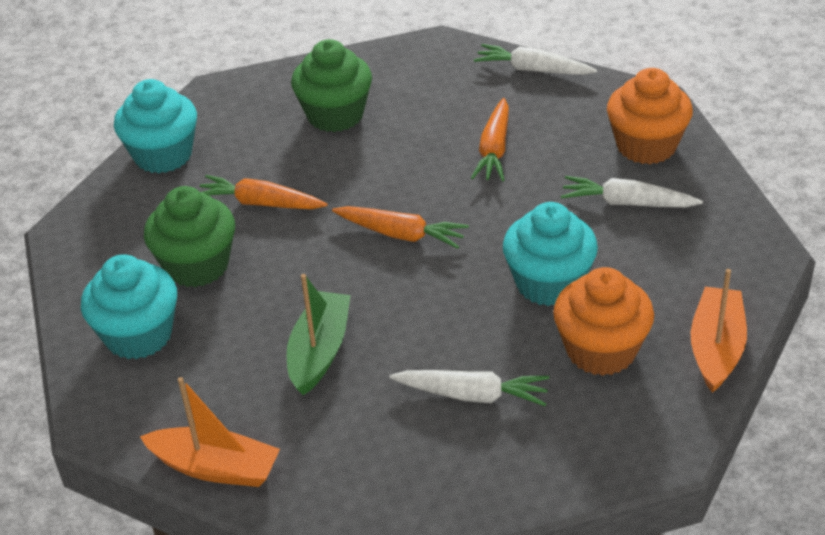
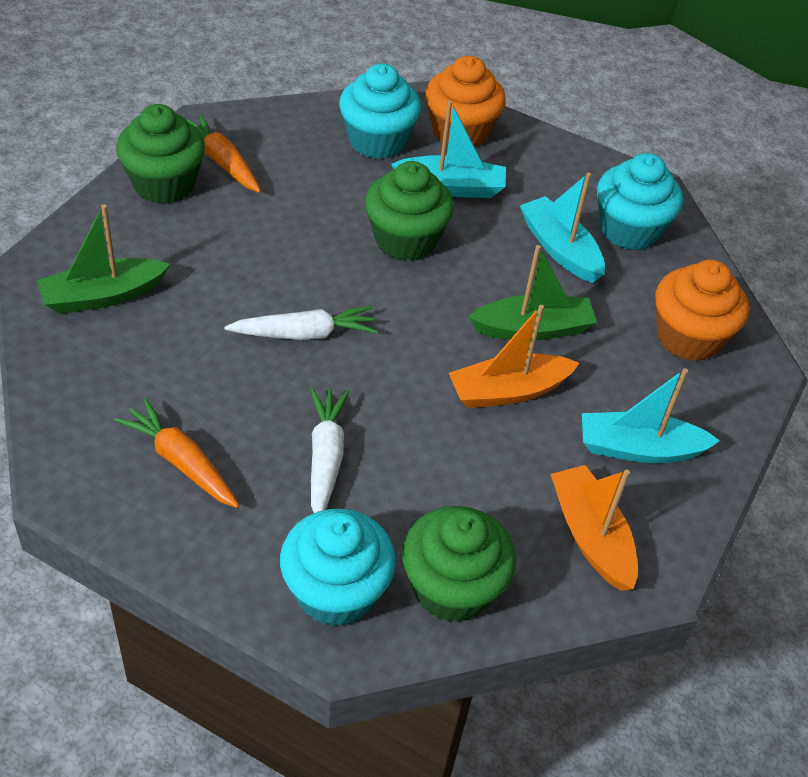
green boat: [287,274,351,395] = 1 -> [37,205,170,314] [468,245,597,341] = 2
green cupcake: [144,186,235,287] [291,39,372,132] = 2 -> [116,104,205,204] [365,161,454,261] [402,506,516,622] = 3
orange carrot: [200,175,328,209] [332,206,469,249] [471,98,509,181] = 3 -> [114,398,239,508] [187,114,261,193] = 2
turquoise boat: none = 0 -> [391,100,506,198] [520,173,605,283] [582,368,720,463] = 3
white carrot: [389,370,549,406] [474,44,597,75] [561,176,703,207] = 3 -> [224,306,377,340] [310,388,350,513] = 2

